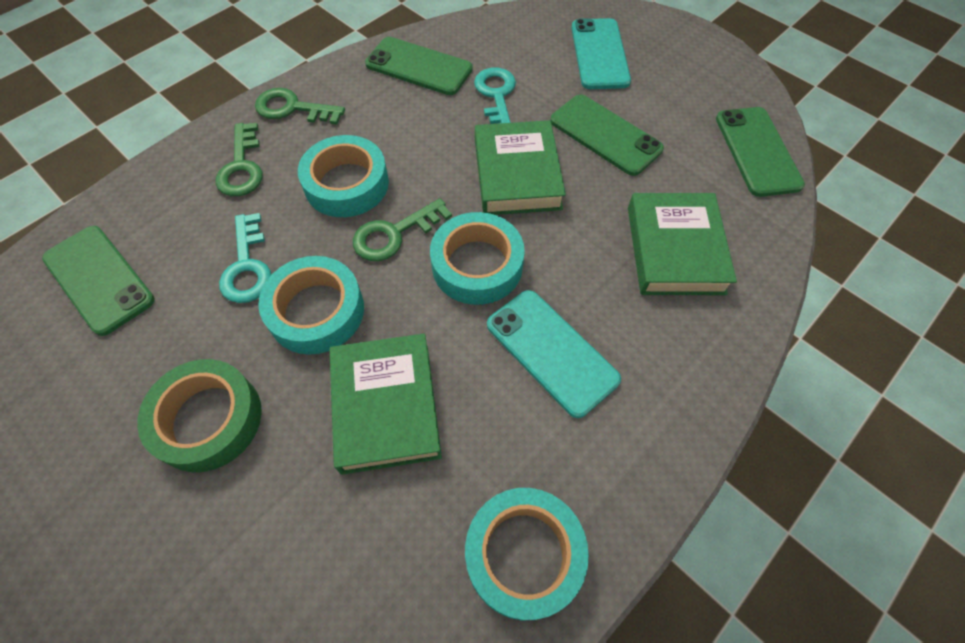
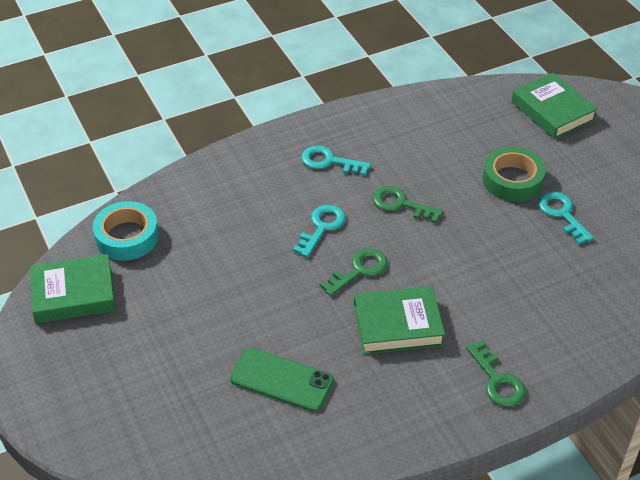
green phone: [42,226,155,336] [365,37,473,95] [550,94,664,176] [716,107,805,197] = 4 -> [230,348,334,412] = 1
turquoise key: [219,213,271,303] [474,68,516,124] = 2 -> [293,205,346,257] [301,146,371,176] [538,192,594,244] = 3
turquoise phone: [487,290,621,418] [571,18,631,89] = 2 -> none = 0
turquoise tape: [258,256,364,355] [298,135,389,217] [430,212,525,305] [465,488,589,620] = 4 -> [93,201,159,260] = 1

